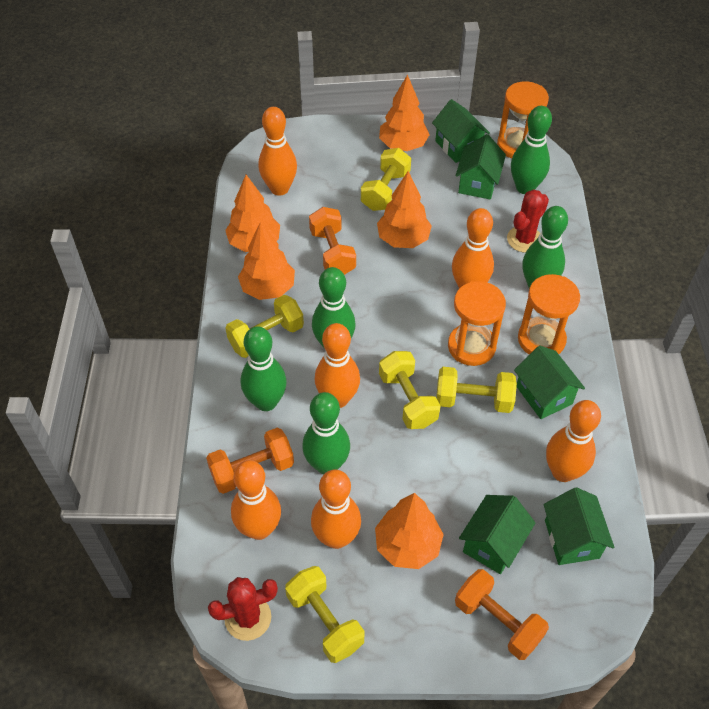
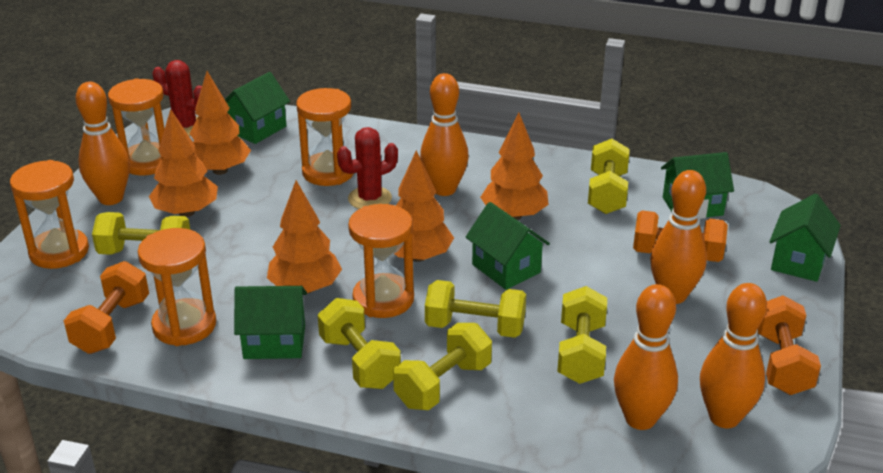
green bowling pin: [241,326,287,411] [302,392,350,474] [312,267,356,349] [511,106,552,194] [522,206,568,288] = 5 -> none = 0
orange bowling pin: [231,460,281,540] [258,107,297,196] [311,469,361,549] [314,323,360,408] [452,208,494,289] [546,400,601,482] = 6 -> [76,82,130,205] [420,73,469,196] [614,284,678,430] [650,170,707,304] [700,283,767,428] = 5
orange hourglass: [448,281,506,366] [497,81,549,158] [518,274,580,355] = 3 -> [10,160,89,269] [108,78,164,175] [137,228,216,346] [296,88,354,186] [348,204,414,318] = 5
yellow dumbbell: [226,295,304,358] [285,566,365,663] [361,148,411,211] [379,351,440,429] [436,367,517,413] = 5 -> [92,212,190,255] [318,298,401,389] [393,323,492,410] [425,280,526,338] [557,286,607,384] [588,139,629,214] = 6

